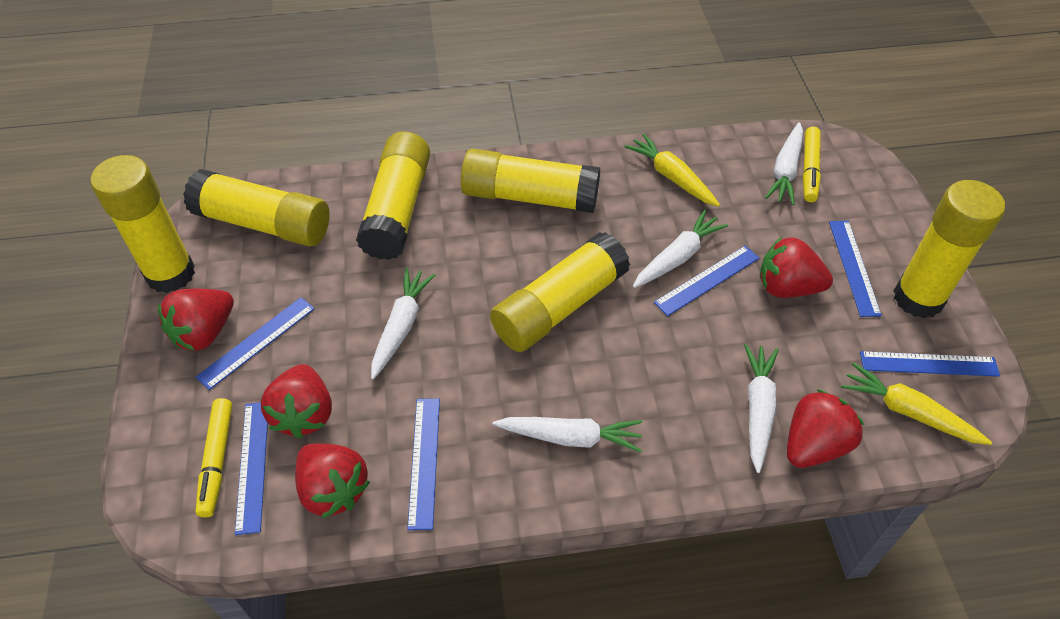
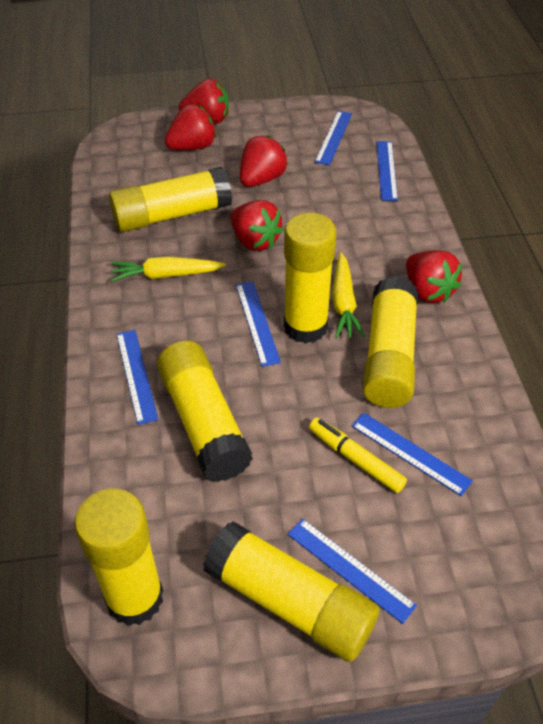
white carrot: [371,268,436,379] [493,417,642,452] [633,210,728,288] [744,344,779,473] [765,122,803,205] = 5 -> none = 0
yellow marker: [195,398,232,517] [803,127,821,202] = 2 -> [309,418,407,493] = 1

